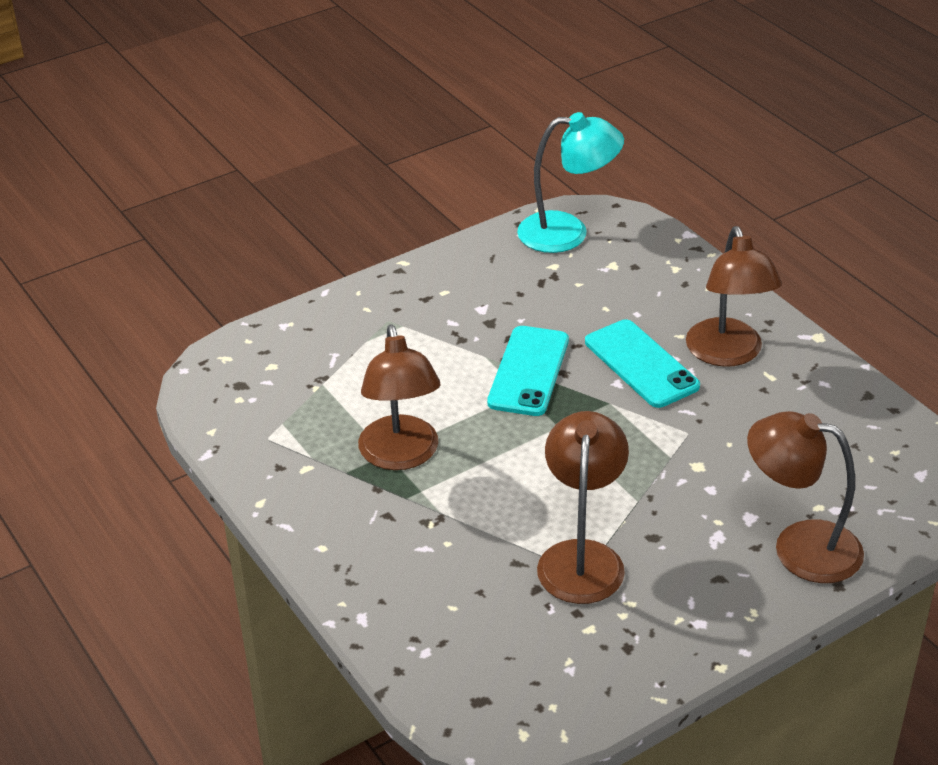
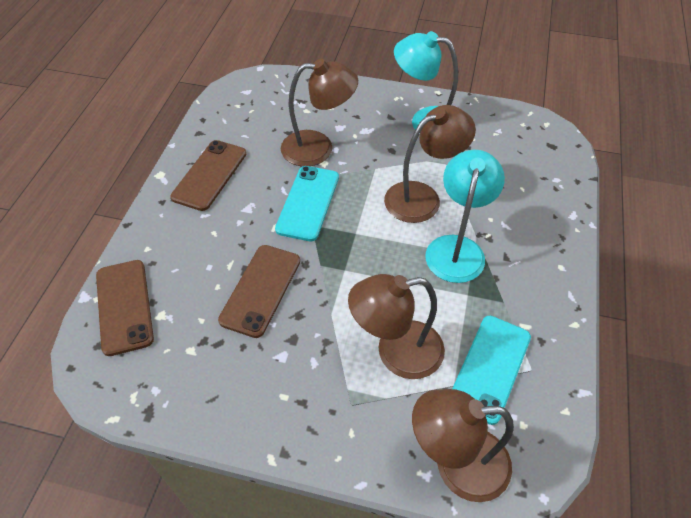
brown phone: none = 0 -> [96,260,154,356] [170,140,246,211] [218,245,300,338] = 3
turquoise lamp: [517,112,624,253] = 1 -> [394,31,458,135] [425,150,505,283] = 2

